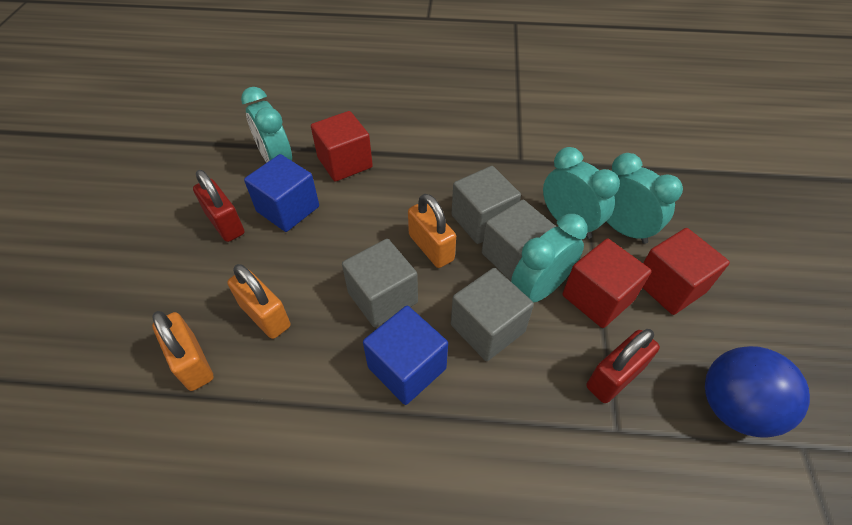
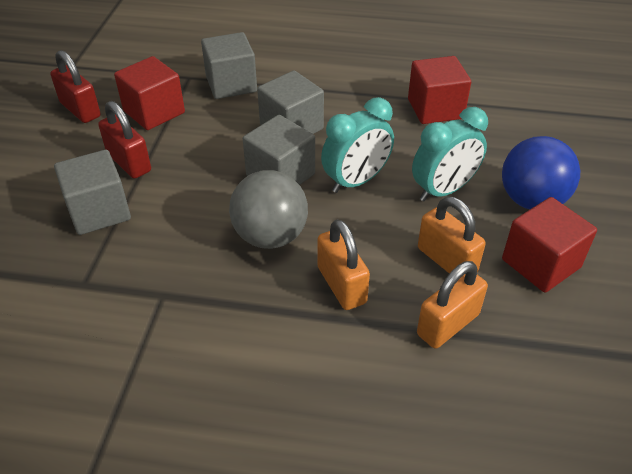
blue cube: [244,154,319,232] [363,306,448,405] = 2 -> none = 0
grey ball: none = 0 -> [229,170,308,249] = 1
turquoise clock: [241,87,292,163] [511,214,588,302] [543,147,620,239] [606,153,683,244] = 4 -> [321,97,394,193] [412,107,488,201] = 2

